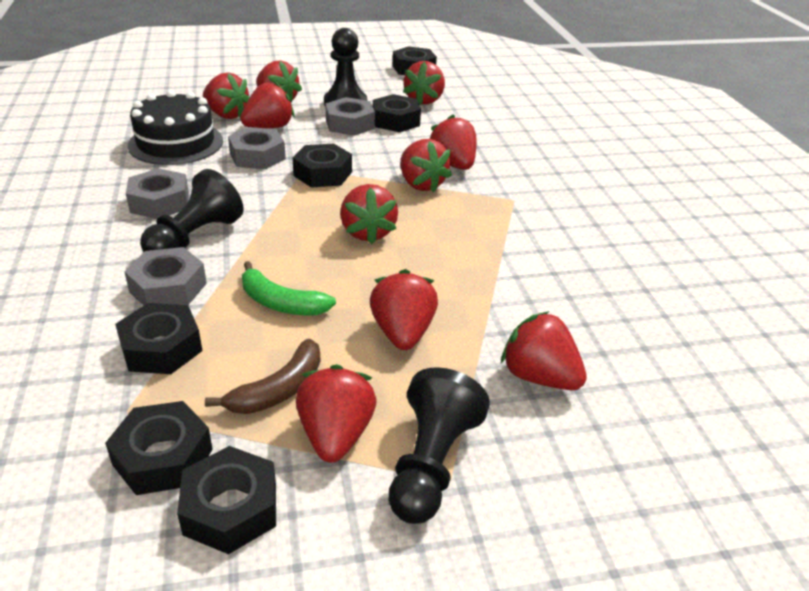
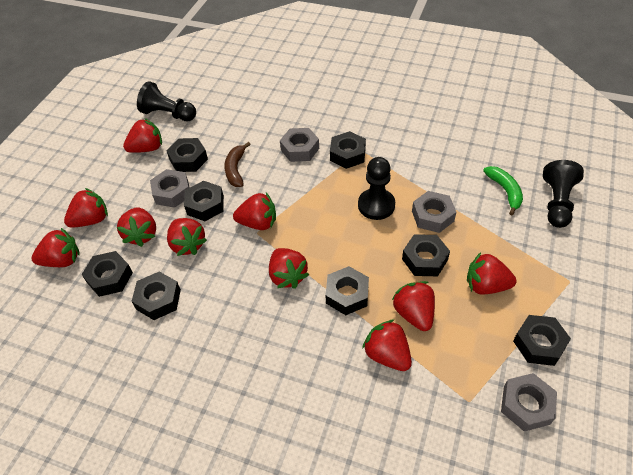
black cake: [128,90,223,165] = 1 -> none = 0
black nut: [105,401,213,495] [115,303,202,374] [177,446,276,554] [293,144,352,188] [373,94,421,132] [393,46,437,75] = 6 -> [81,251,133,297] [131,272,181,320] [166,138,208,172] [184,181,224,221] [325,266,369,315] [330,131,366,169] [402,234,450,276] [513,315,571,366] = 8

